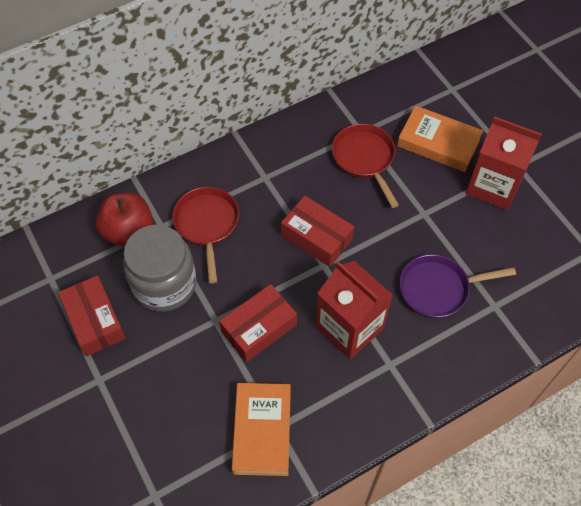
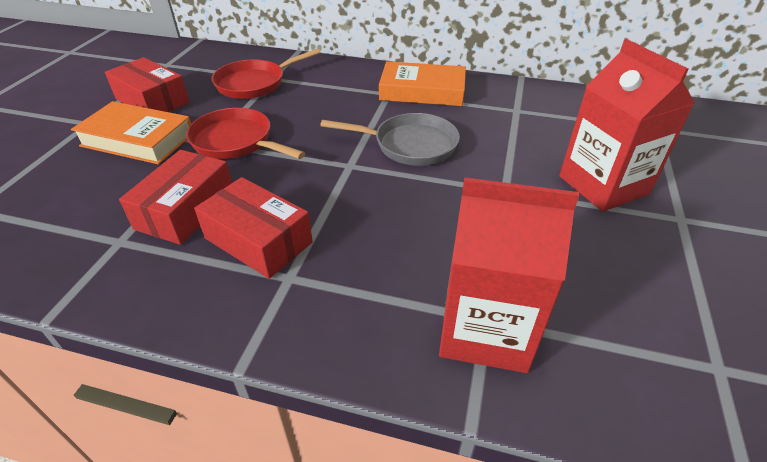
grey jar: [123,225,197,312] = 1 -> none = 0
grey pan: none = 0 -> [320,113,460,166] = 1
purple pan: [400,254,516,318] = 1 -> none = 0
red apple: [95,193,153,247] = 1 -> none = 0

